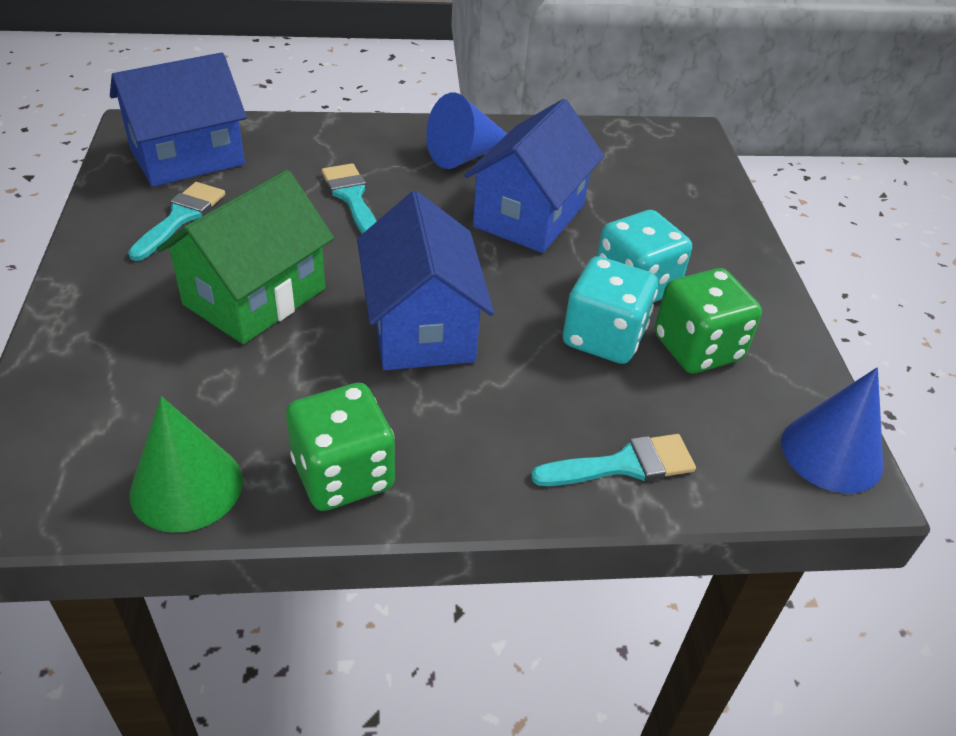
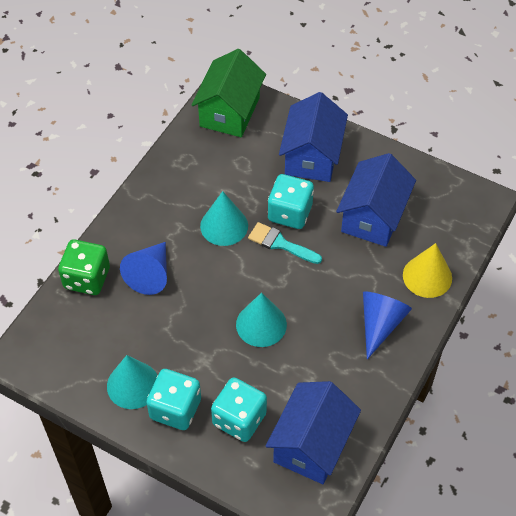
green cone: [130,396,243,532] = 1 -> none = 0
green dice: [286,383,395,511] [654,268,762,373] = 2 -> [58,240,110,295] = 1
turquoise brush: [128,182,225,261] [322,163,377,234] [531,434,696,486] = 3 -> [248,222,322,264] = 1
turquoise cone: none = 0 -> [107,355,158,409] [200,191,248,246] [236,293,287,347] = 3
turquoise dice: [563,256,658,364] [597,210,692,302] = 2 -> [146,369,201,430] [211,377,267,442] [268,174,314,229] = 3
yellow cone: none = 0 -> [403,243,452,298] = 1

